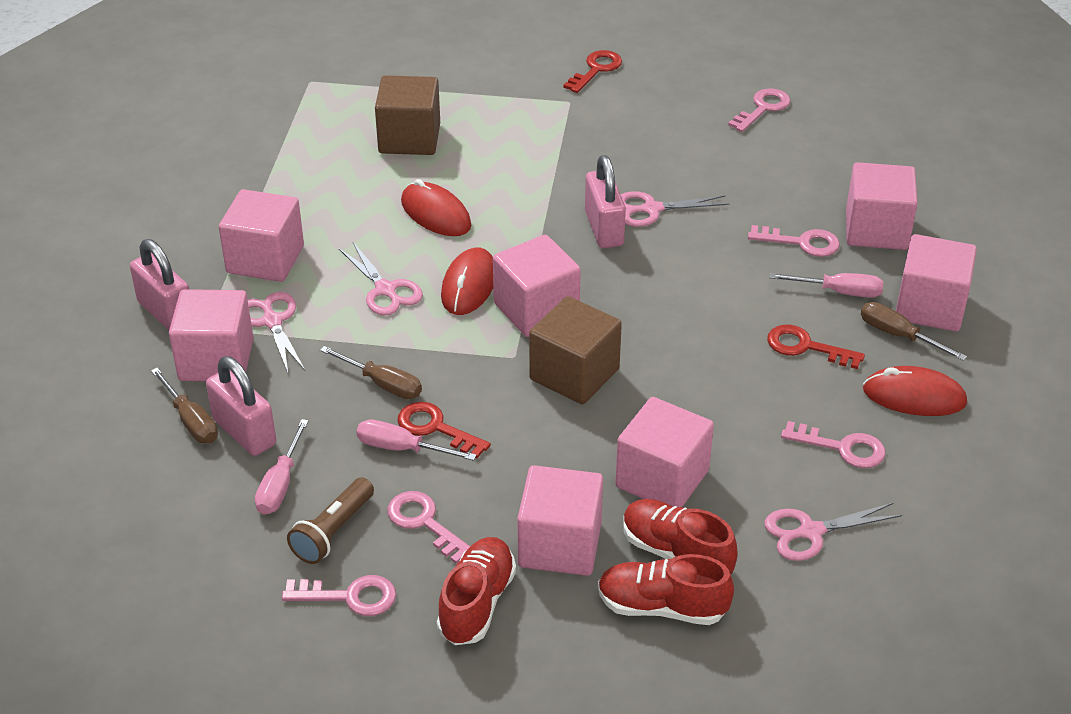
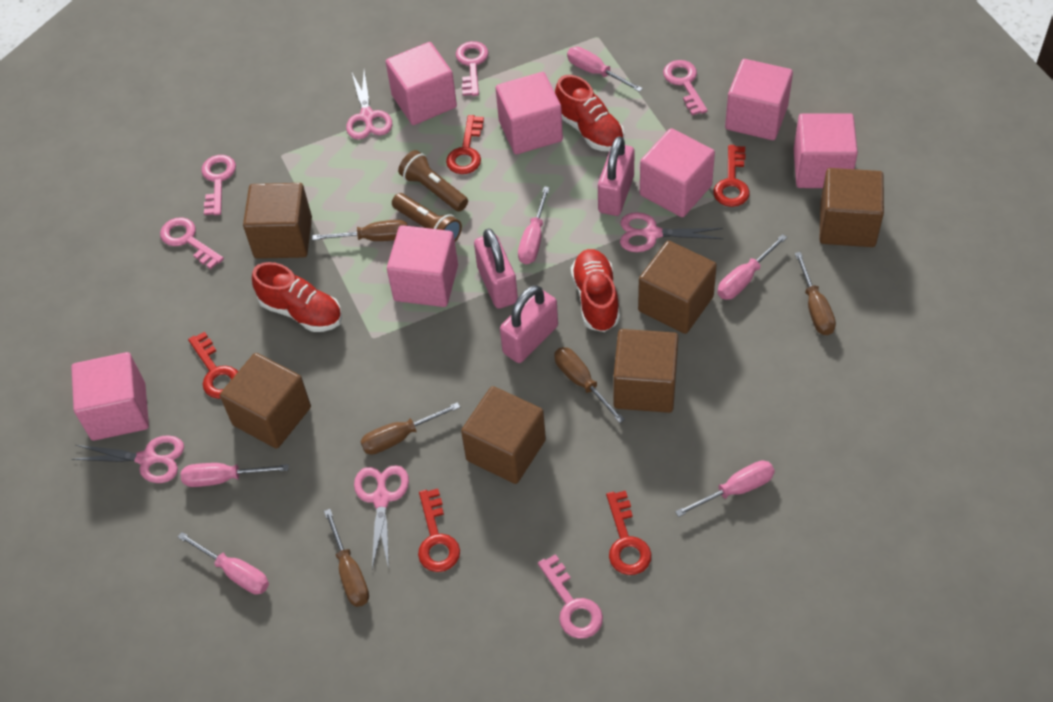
brown cube: [375,75,440,155] [529,296,622,405] = 2 -> [220,353,311,449] [243,183,312,259] [461,386,546,484] [613,329,678,413] [638,241,717,334] [820,168,884,247] = 6
brown flashlight: [287,477,374,564] = 1 -> [392,193,462,242] [398,150,468,212] = 2
brown screwdriver: [151,368,218,443] [320,346,422,399] [861,302,967,361] = 3 -> [312,220,408,241] [324,509,369,607] [360,402,460,455] [554,347,625,423] [795,252,836,335] = 5
pink screwdriver: [255,419,309,515] [357,420,476,461] [770,273,883,298] = 3 -> [178,532,269,595] [181,463,289,487] [518,186,550,265] [567,47,643,92] [675,461,775,517] [717,234,787,300] = 6
red key: [397,402,491,458] [563,50,622,93] [767,325,865,369] = 3 -> [188,332,238,399] [418,489,460,572] [446,115,484,174] [606,491,651,575] [713,145,749,207] = 5
red mouse: [401,179,471,236] [441,248,493,315] [863,366,967,416] = 3 -> none = 0

